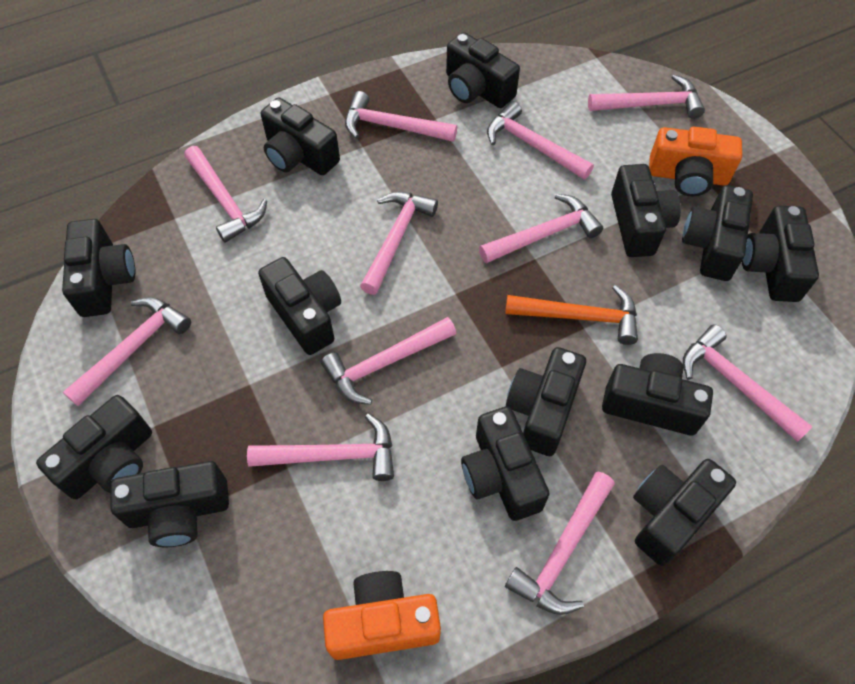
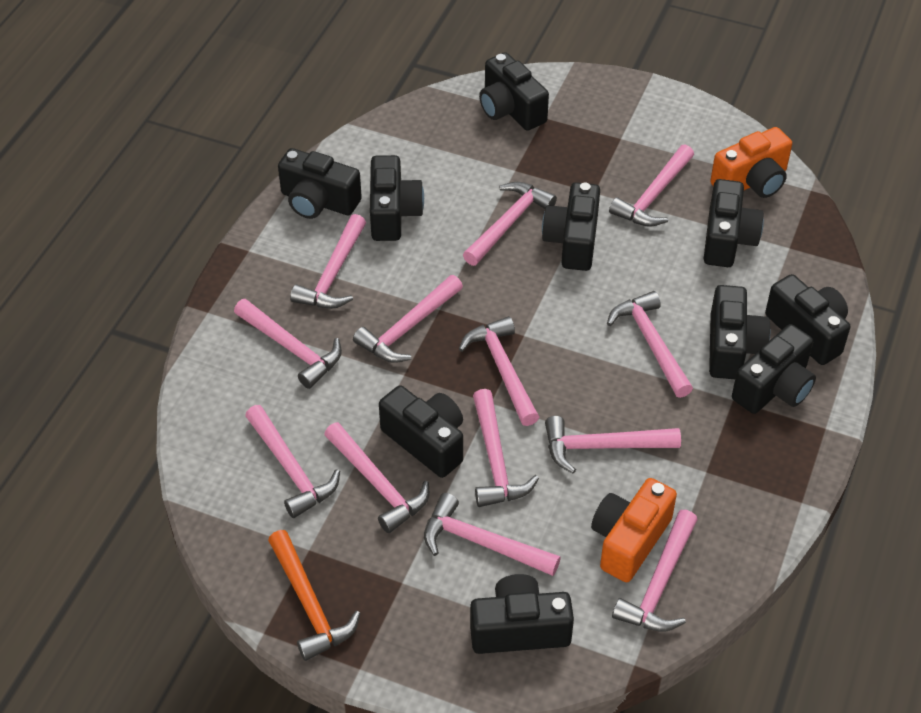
black camera: [36,395,152,499] [62,219,135,317] [110,461,229,547] [258,257,341,355] [261,97,340,175] [446,32,520,108] [461,406,549,521] [506,347,586,456] [602,353,713,436] [611,164,681,257] [633,459,736,566] [682,185,753,281] [742,206,819,302] = 13 -> [278,148,362,219] [370,155,424,241] [379,386,463,478] [470,574,574,654] [479,52,549,131] [542,182,600,271] [704,179,764,267] [709,285,770,379] [732,324,816,414] [765,274,850,365] = 10
pink hammer: [63,297,191,407] [184,146,267,243] [247,414,394,481] [321,317,456,405] [345,91,457,142] [360,192,438,295] [479,194,603,263] [487,101,594,179] [505,471,615,615] [588,75,705,119] [683,324,813,442] = 11 -> [234,299,342,389] [245,405,340,518] [290,214,366,309] [324,422,429,533] [353,275,463,363] [424,493,561,576] [459,316,539,426] [463,182,557,266] [473,389,539,507] [545,416,681,473] [607,291,693,398] [609,144,694,227] [612,510,698,632] = 13

